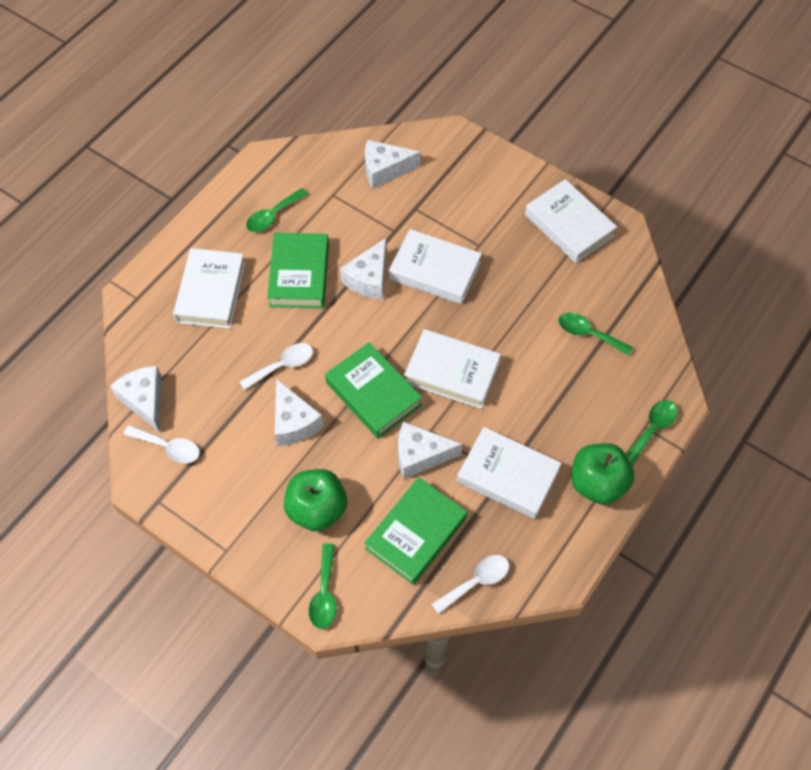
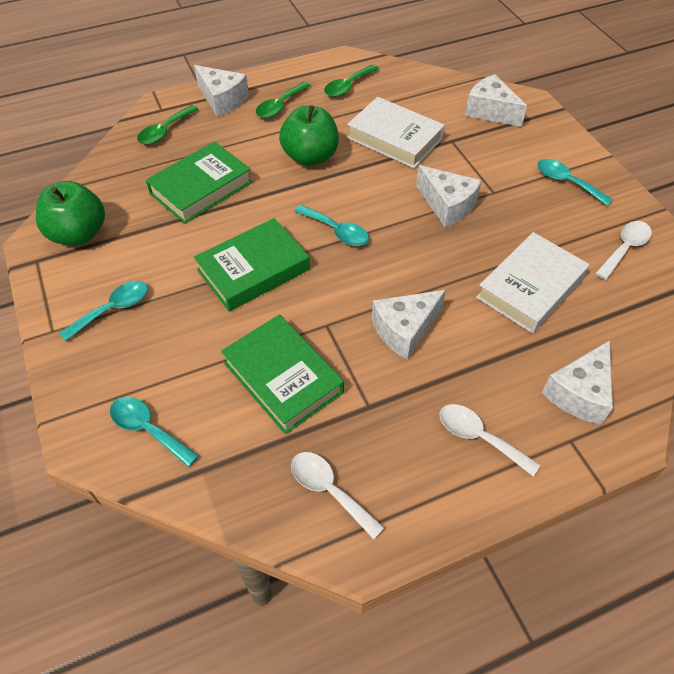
green spoon: [246,188,308,232] [309,543,337,629] [559,312,633,356] [626,400,678,466] = 4 -> [137,105,199,145] [256,82,311,118] [324,65,379,97] = 3
turquoise spoon: none = 0 -> [59,281,148,341] [110,397,199,467] [294,205,369,246] [537,159,613,206] = 4
white book: [173,248,245,329] [389,229,482,304] [404,329,501,409] [457,427,562,519] [525,179,617,263] = 5 -> [347,97,445,168] [476,232,589,333] = 2

